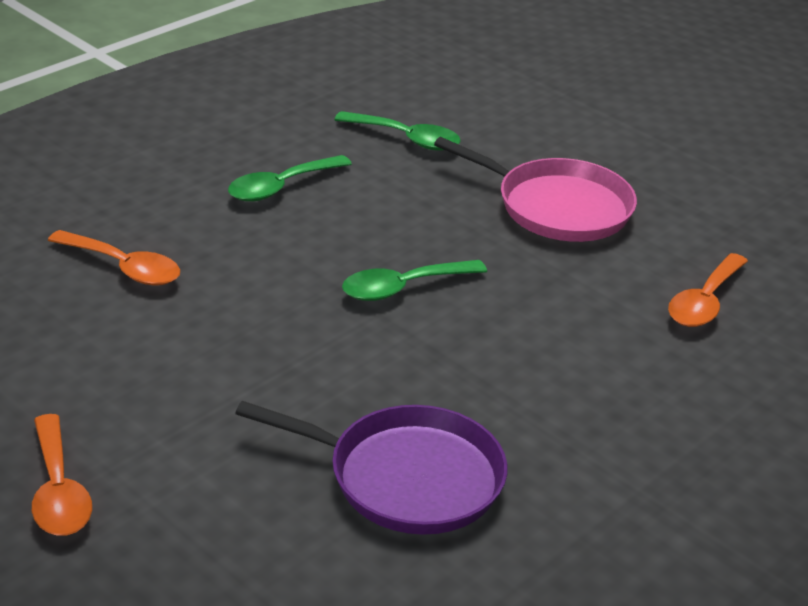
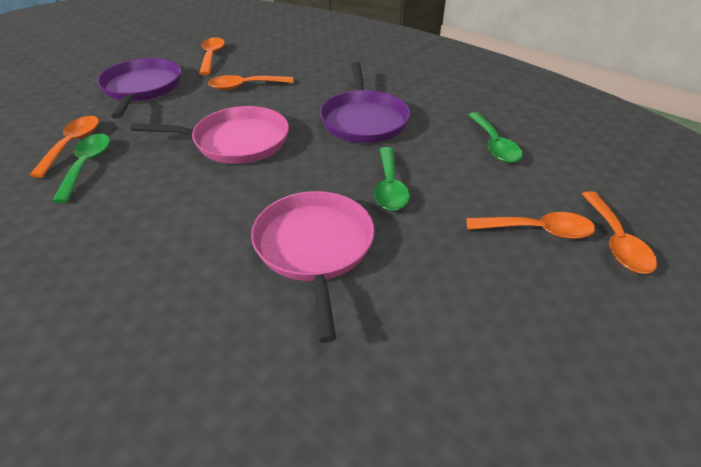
orange spoon: [32,414,92,536] [48,230,180,285] [668,253,748,327] = 3 -> [30,116,99,178] [199,37,225,75] [208,75,294,90] [466,212,595,239] [582,191,657,274] = 5
pink pan: [434,137,637,242] = 1 -> [130,106,289,164] [251,191,375,343] = 2
purple pan: [235,401,507,535] = 1 -> [97,58,181,119] [320,62,410,143] = 2

